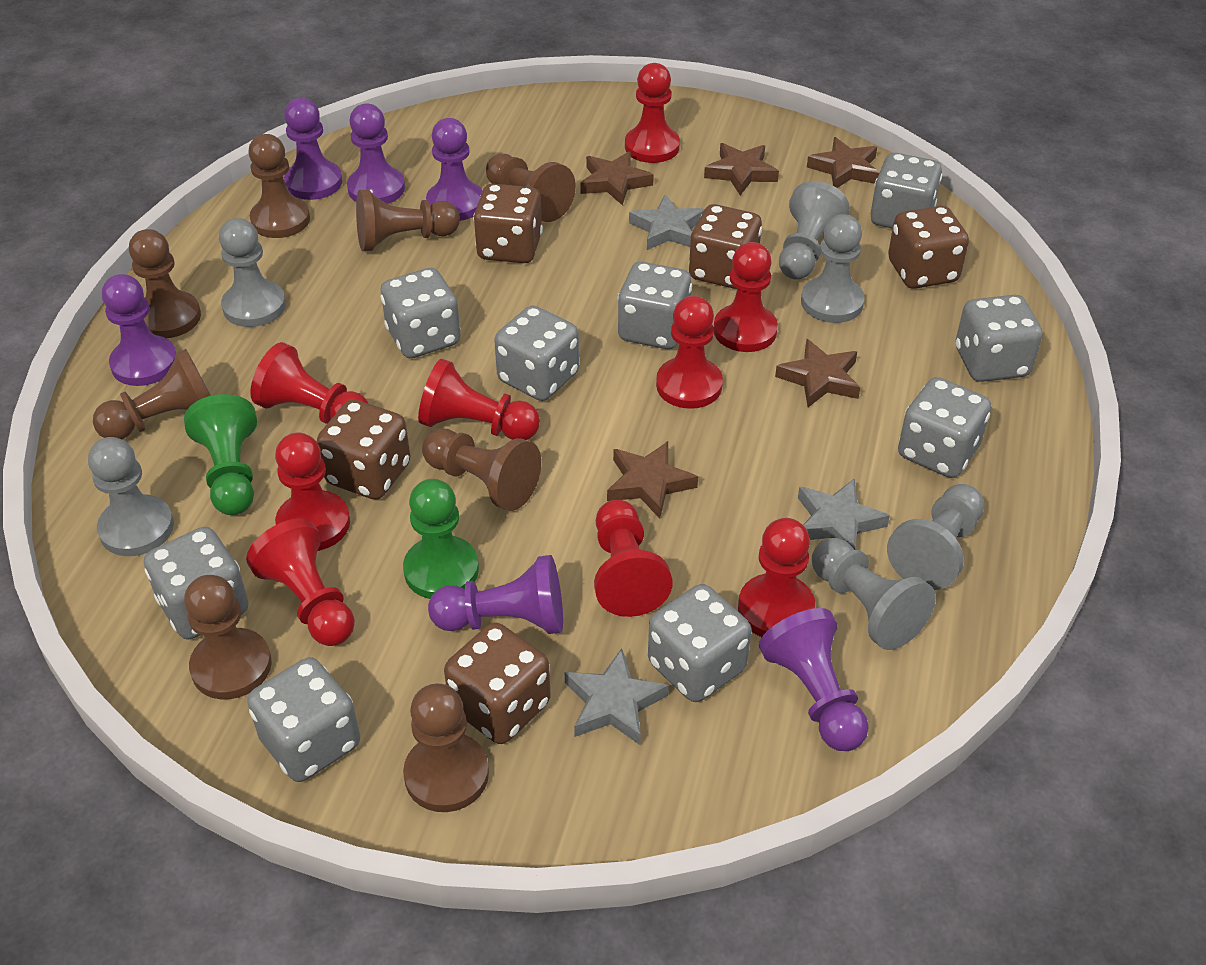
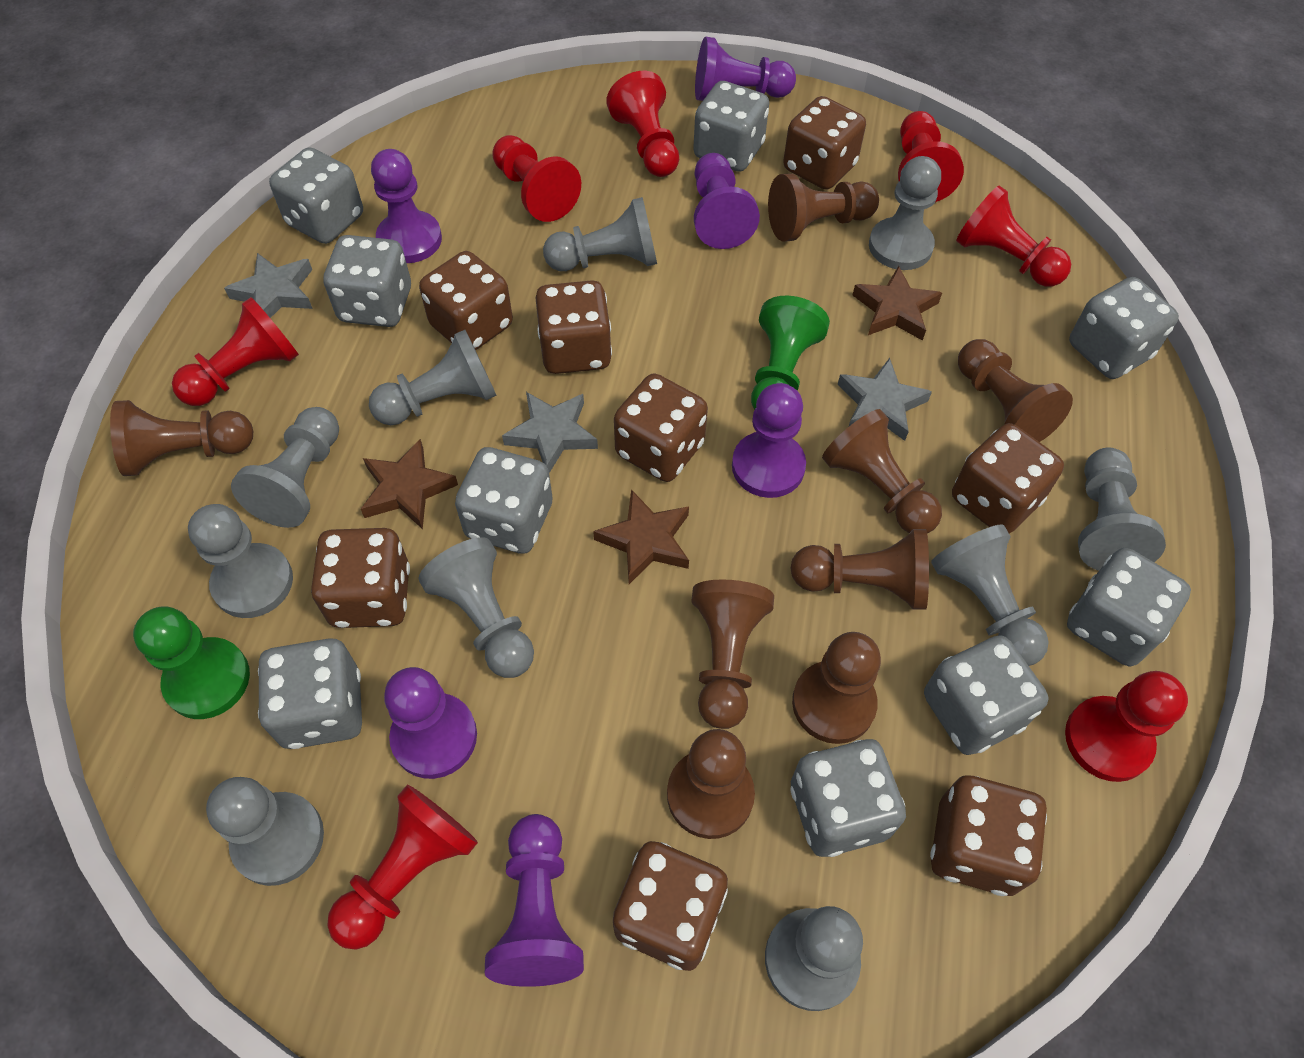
brown dice: [317,399,410,500] [444,622,551,744] [473,184,543,263] [689,204,762,289] [888,206,969,289] = 5 -> [311,528,410,628] [419,251,513,350] [536,280,612,374] [613,841,728,971] [614,373,708,482] [783,96,866,190] [930,775,1047,896] [952,423,1064,533] = 8
brown star: [580,151,654,205] [607,441,698,519] [704,143,779,195] [775,339,860,407] [807,137,879,188] = 5 -> [361,439,458,529] [593,490,689,584] [853,266,942,341] = 3
grey pawn: [88,437,174,556] [219,218,286,327] [779,181,850,280] [801,214,865,323] [812,538,936,650] [887,484,984,590] = 6 -> [188,504,293,618] [206,777,324,886] [231,407,339,528] [369,330,497,425] [418,537,534,678] [543,197,657,271] [765,906,863,1011] [869,156,941,270] [931,524,1049,666] [1078,448,1166,571] = 10
red pawn: [246,518,355,646] [250,342,369,424] [275,433,350,551] [418,359,540,440] [594,500,673,617] [625,63,680,163] [656,296,723,409] [714,242,778,352] [738,518,816,637] = 9 -> [172,297,299,406] [327,785,478,950] [492,135,581,222] [606,71,679,177] [898,111,964,202] [956,186,1071,287] [1065,671,1188,782] = 7

